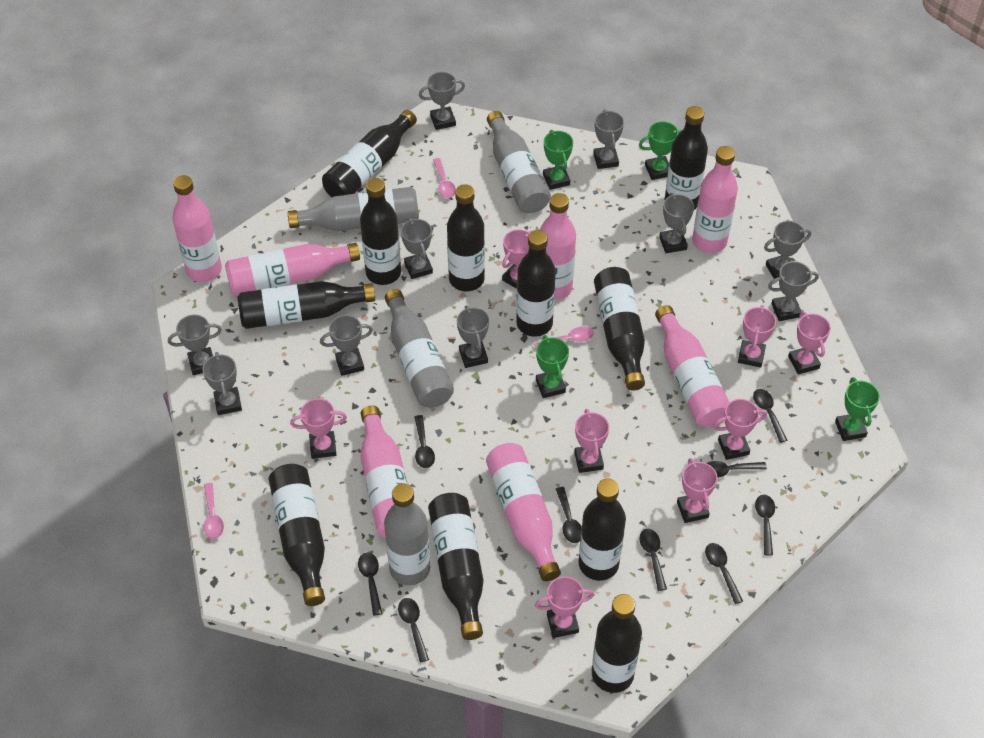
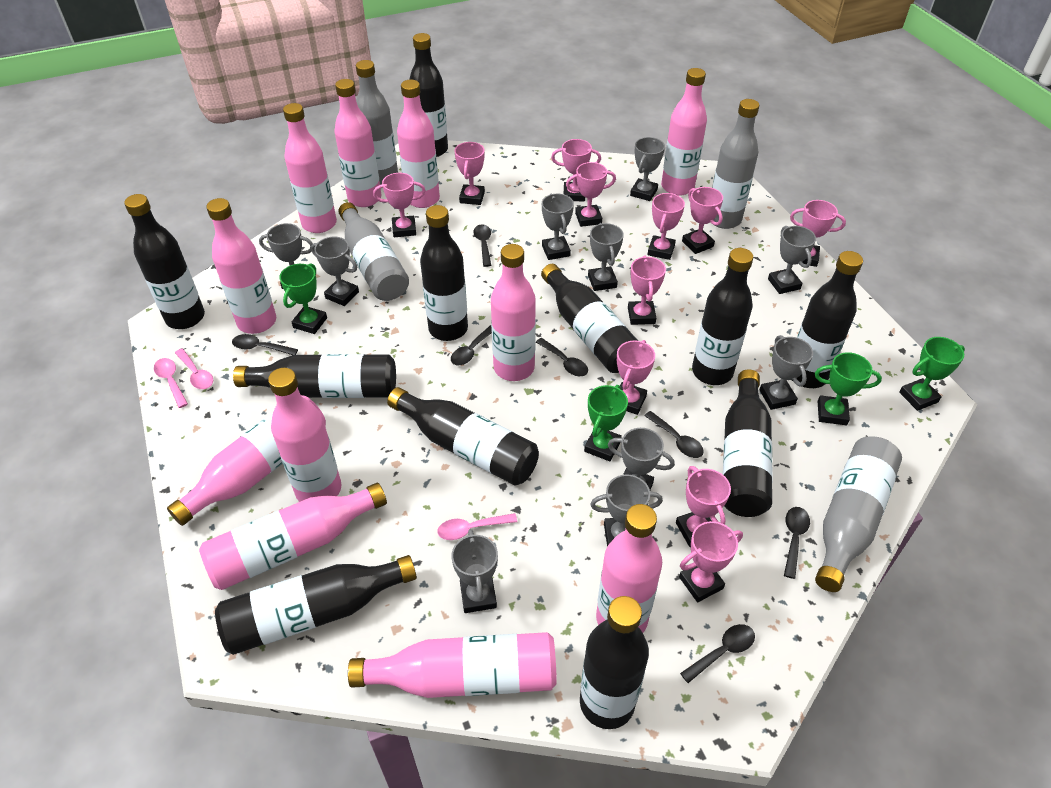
black spoon: [358,552,382,616] [398,598,429,662] [415,415,435,468] [556,487,582,543] [639,529,667,591] [705,543,743,604] [707,461,767,478] [753,389,788,443] [755,495,775,556] = 9 -> [232,334,298,355] [451,325,492,365] [473,224,491,267] [536,338,588,376] [644,411,704,458] [680,624,755,683] [784,507,810,579] = 7
pink bottle: [172,175,222,282] [225,243,360,296] [361,406,408,539] [486,443,561,581] [540,193,576,300] [655,305,729,427] [692,146,738,253] = 7 -> [167,395,326,526] [199,483,387,590] [206,198,276,334] [268,368,341,502] [283,103,337,233] [334,79,381,207] [348,632,557,698] [397,80,440,208] [491,244,536,381] [596,504,662,633] [661,68,707,196] = 11
pink trophy: [290,398,347,459] [502,229,532,289] [535,576,595,638] [574,409,609,473] [677,458,717,523] [713,399,767,460] [738,305,776,368] [788,312,831,374] = 8 -> [373,173,426,237] [454,142,485,205] [551,139,601,202] [566,162,616,227] [617,340,655,415] [628,256,666,325] [647,193,685,260] [676,466,731,547] [679,521,743,602] [682,187,723,254] [790,200,846,267] = 11

